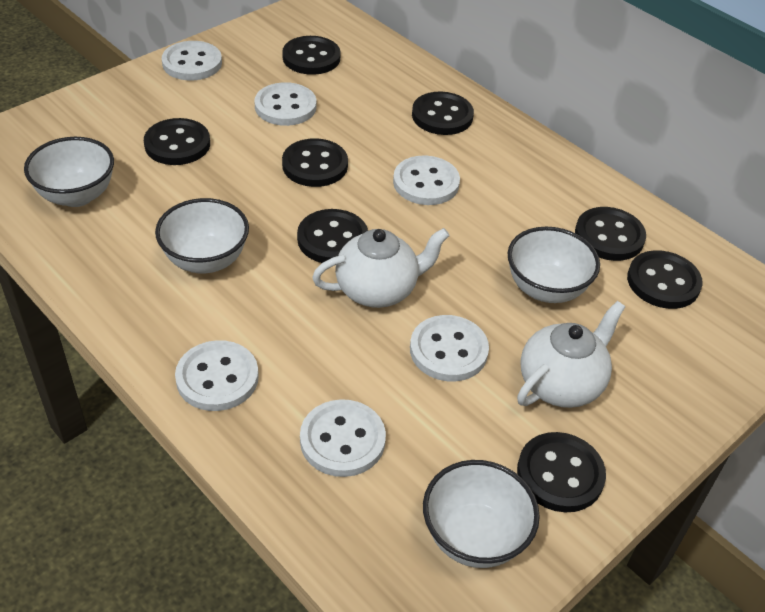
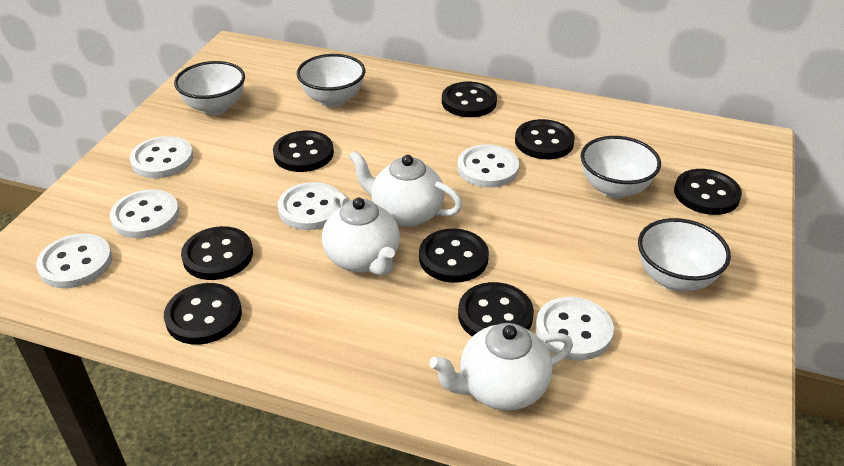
white teapot: [312,228,450,308] [517,301,625,408] = 2 -> [322,192,400,276] [349,150,462,227] [429,323,573,410] = 3

